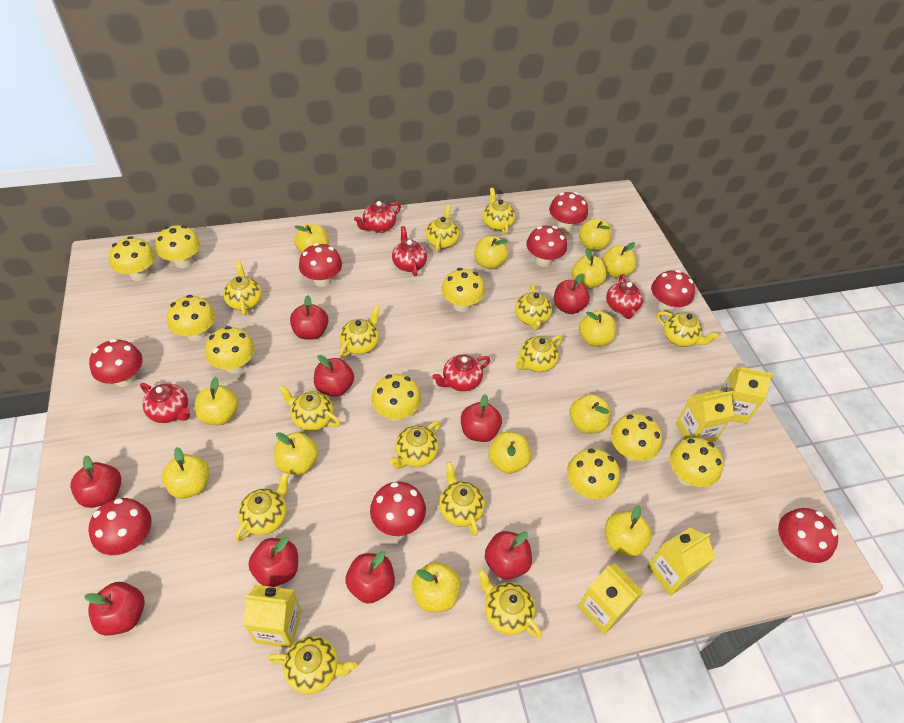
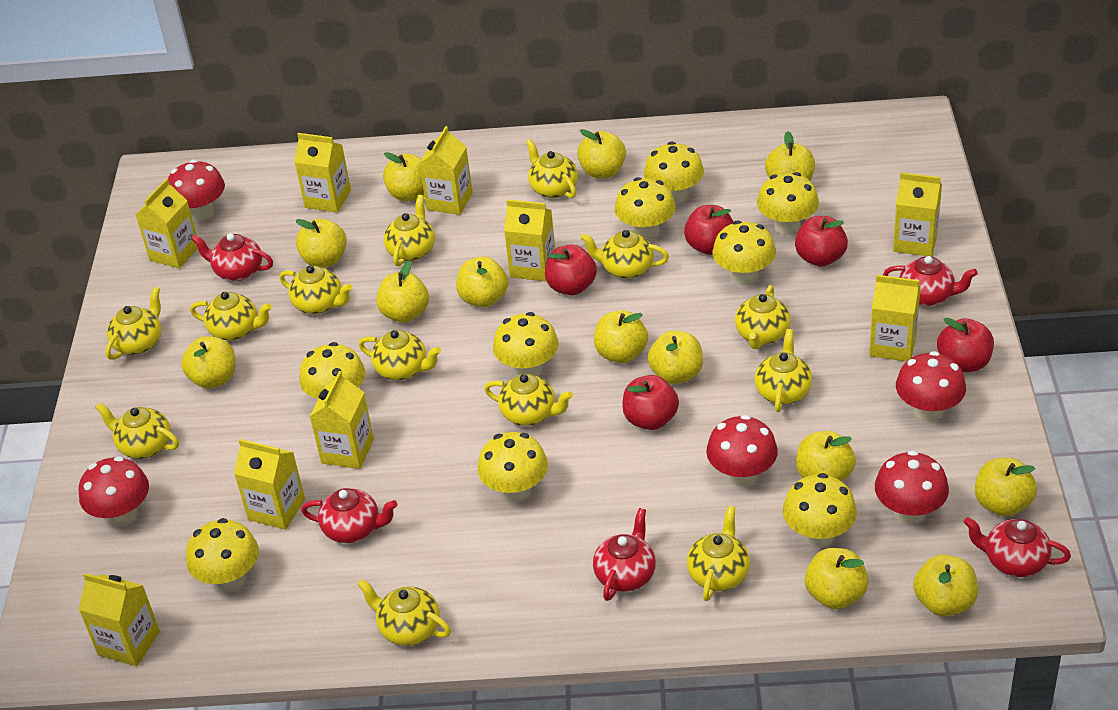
red apple: [70,455,121,508] [84,582,145,636] [248,537,298,587] [290,295,328,340] [314,355,354,397] [345,551,395,604] [461,394,502,442] [485,531,532,580] [554,274,590,314] = 9 -> [545,245,597,295] [622,375,679,430] [684,205,733,255] [795,216,848,267] [937,318,994,372] = 5
red mushroom: [88,498,151,555] [89,339,143,387] [299,243,342,287] [370,482,426,536] [526,226,567,267] [549,192,588,232] [651,270,695,313] [778,508,838,563] = 8 -> [78,456,149,527] [168,160,225,221] [706,415,778,487] [875,450,949,525] [896,351,966,422] = 5
yellow carton: [243,585,301,648] [578,563,643,635] [647,528,715,596] [676,390,734,442] [720,367,773,424] = 5 -> [79,573,160,666] [136,179,198,269] [234,439,305,530] [294,133,351,212] [310,371,374,469] [419,126,473,215] [504,199,555,281] [869,275,921,361] [893,172,942,257] = 9

